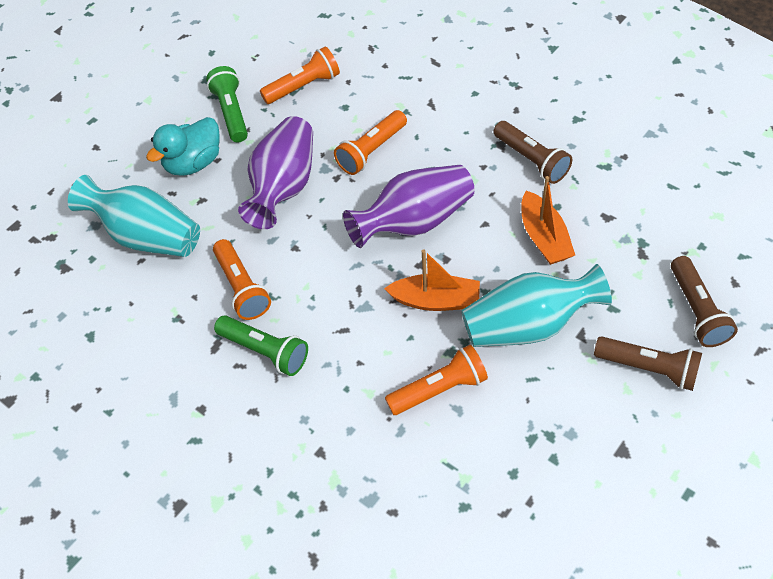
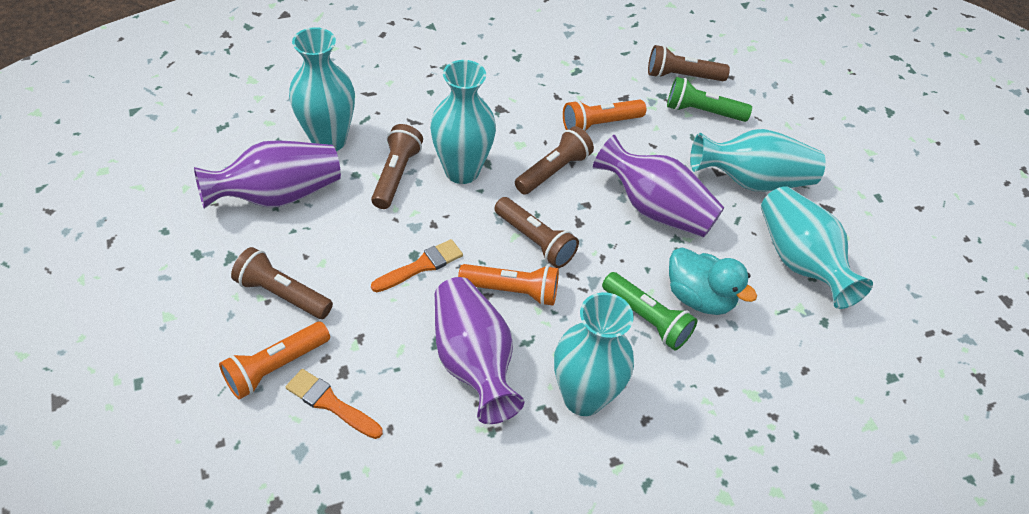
brown flashlight: [494,121,572,184] [594,336,702,391] [671,256,738,347] = 3 -> [231,247,333,319] [371,124,423,209] [494,197,579,268] [515,126,594,195] [648,45,730,81] = 5
orange boat: [384,250,480,311] [521,176,575,265] = 2 -> none = 0
orange brush: none = 0 -> [286,369,383,439] [371,239,463,292] = 2
orange flashlight: [213,239,271,320] [260,46,340,104] [334,110,407,175] [385,345,488,415] = 4 -> [219,322,330,399] [458,264,559,306] [563,100,646,131] = 3
purple vase: [238,116,313,229] [343,165,475,248] = 2 -> [194,140,341,209] [435,277,524,424] [593,135,724,238] = 3
turquoise vase: [68,175,200,257] [461,264,612,347] = 2 -> [289,27,355,151] [430,60,496,184] [554,292,634,416] [690,129,826,191] [761,186,873,309] = 5

